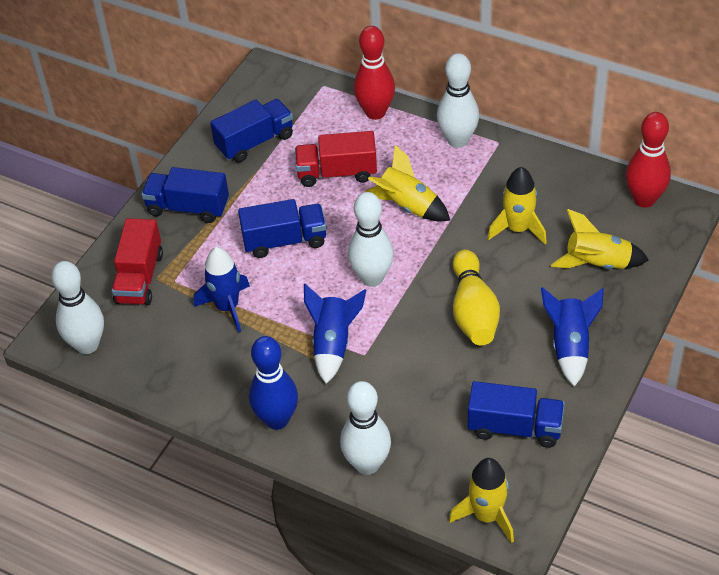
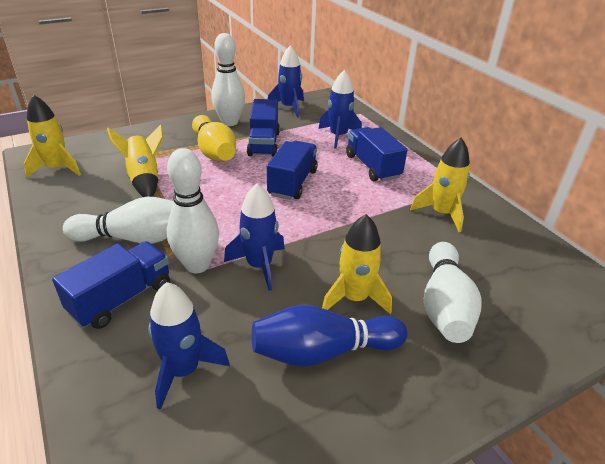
blue rocket: [194,247,250,332] [304,284,366,384] [541,287,604,387] = 3 -> [148,282,230,410] [224,184,285,291] [268,45,304,118] [319,70,362,149] = 4
red bowling pin: [354,26,395,120] [626,112,671,208] = 2 -> none = 0
red truck: [112,218,163,306] [295,131,377,187] = 2 -> none = 0

